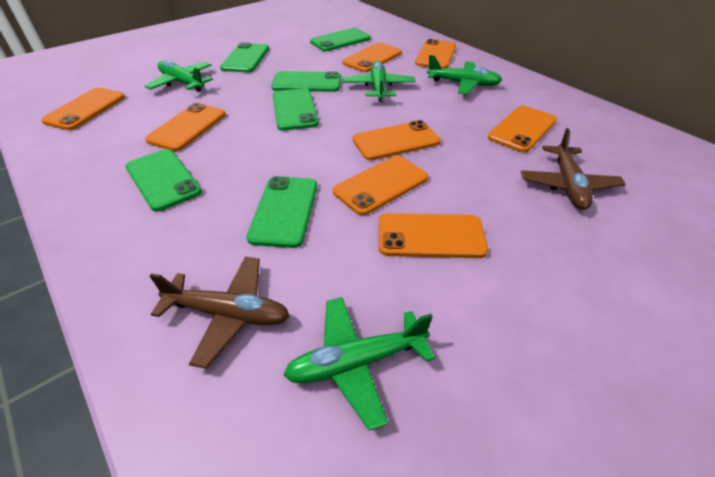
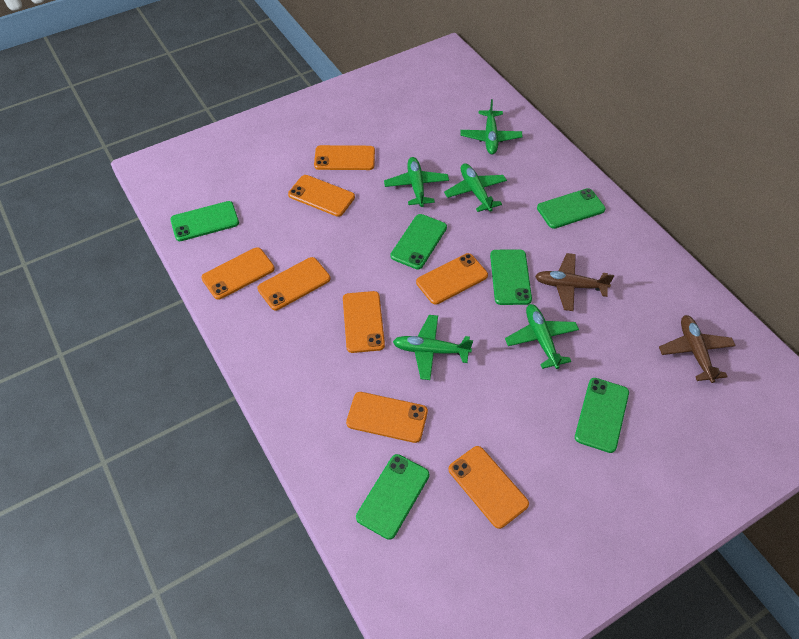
green plane: [145,60,213,92] [283,297,435,431] [343,61,415,102] [427,55,502,94] = 4 -> [384,157,449,207] [393,315,473,380] [444,163,507,212] [461,99,523,154] [505,304,579,369] = 5

